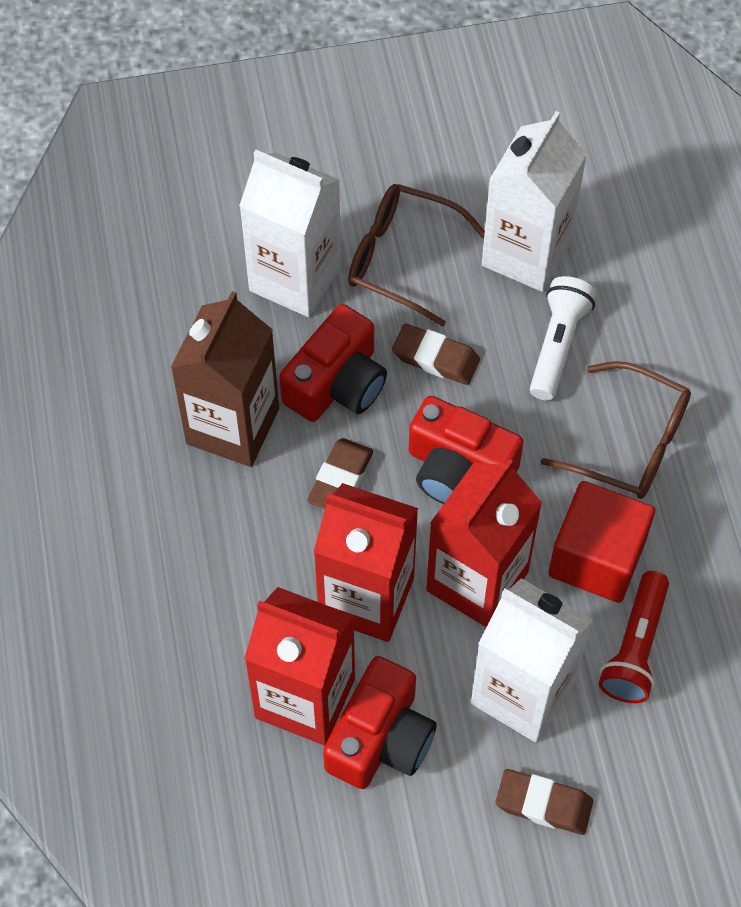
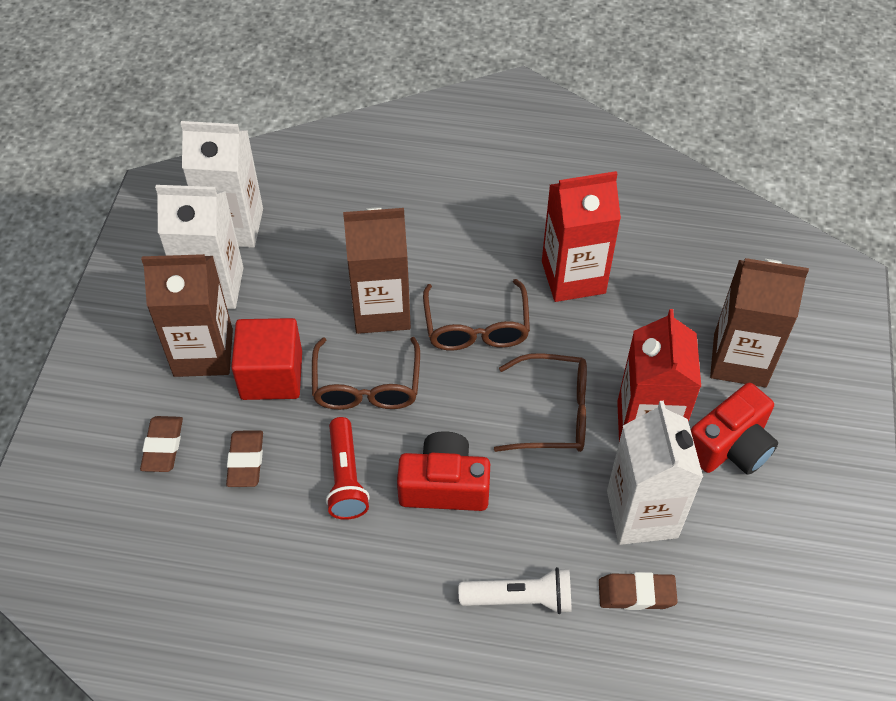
brown carton: [170,291,279,467] = 1 -> [141,254,233,377] [343,207,411,334] [710,258,809,387] = 3
brown glasses: [348,184,485,327] [541,361,691,499] = 2 -> [312,337,420,410] [423,279,530,351] [494,353,587,452] = 3
red camera: [279,304,387,422] [323,656,437,789] [409,396,524,504] = 3 -> [397,431,490,511] [691,383,778,475] = 2
red carton: [244,587,355,745] [314,483,418,642] [426,459,542,627] = 3 -> [542,171,621,302] [617,309,701,441] = 2

